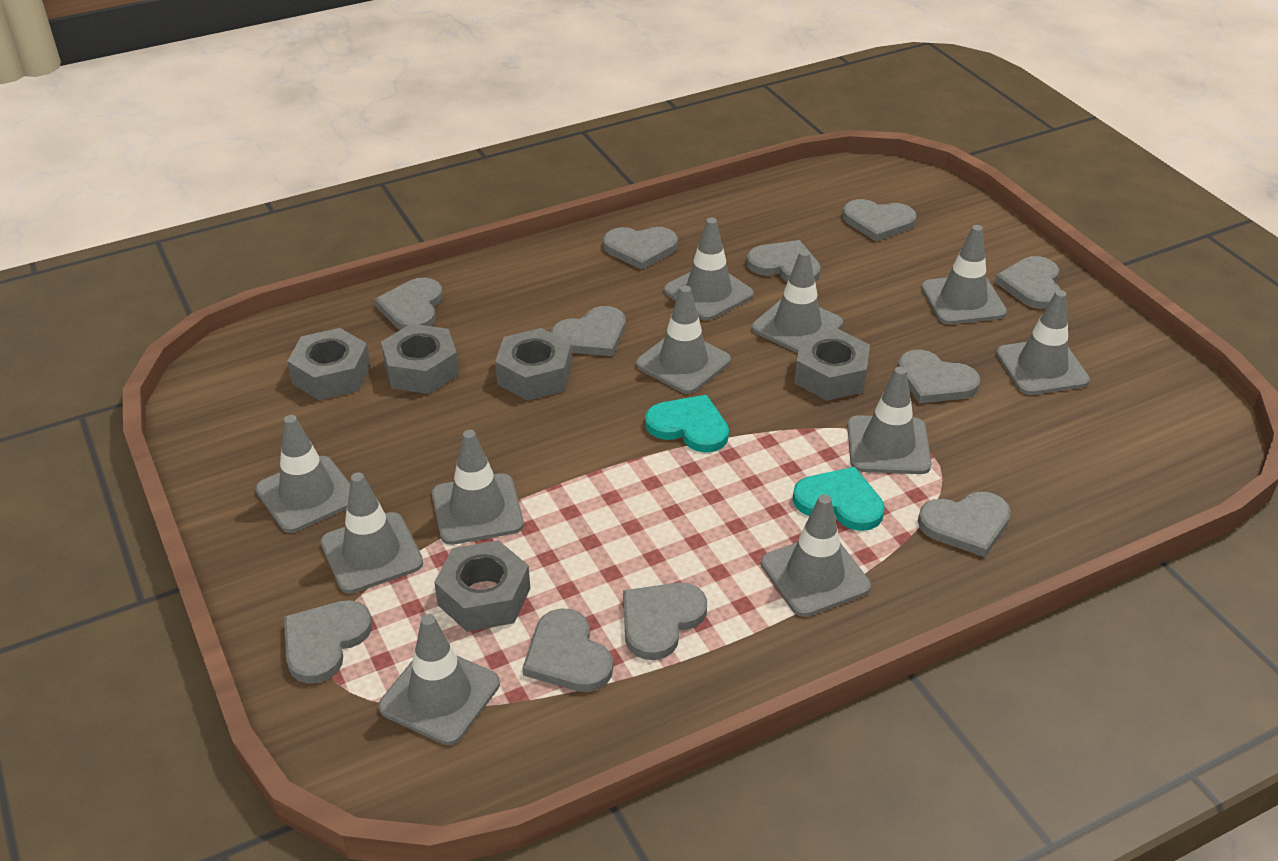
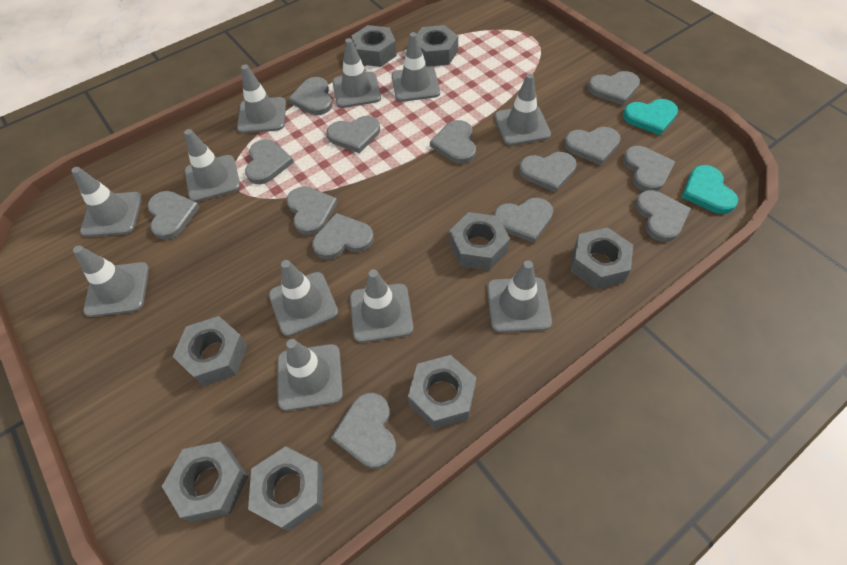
grey heart: [284,600,372,684] [375,278,443,330] [523,608,613,692] [551,306,626,356] [603,227,678,270] [623,583,707,660] [747,240,821,282] [843,199,917,241] [898,350,980,403] [918,492,1011,557] [995,256,1061,309] = 11 -> [147,191,200,240] [245,139,294,184] [287,187,338,235] [288,77,332,115] [312,213,374,259] [327,116,380,153] [331,393,396,469] [430,120,476,164] [494,198,553,243] [519,152,576,193] [564,127,621,165] [588,71,640,105] [623,146,675,191] [635,190,691,242] = 14
grey nut: [287,328,371,400] [381,324,459,394] [434,540,530,632] [495,328,572,401] [795,328,870,401] = 5 -> [162,442,248,522] [173,316,248,386] [248,446,323,532] [351,25,397,67] [408,355,477,429] [417,25,458,67] [449,212,510,271] [571,227,633,289] = 8

